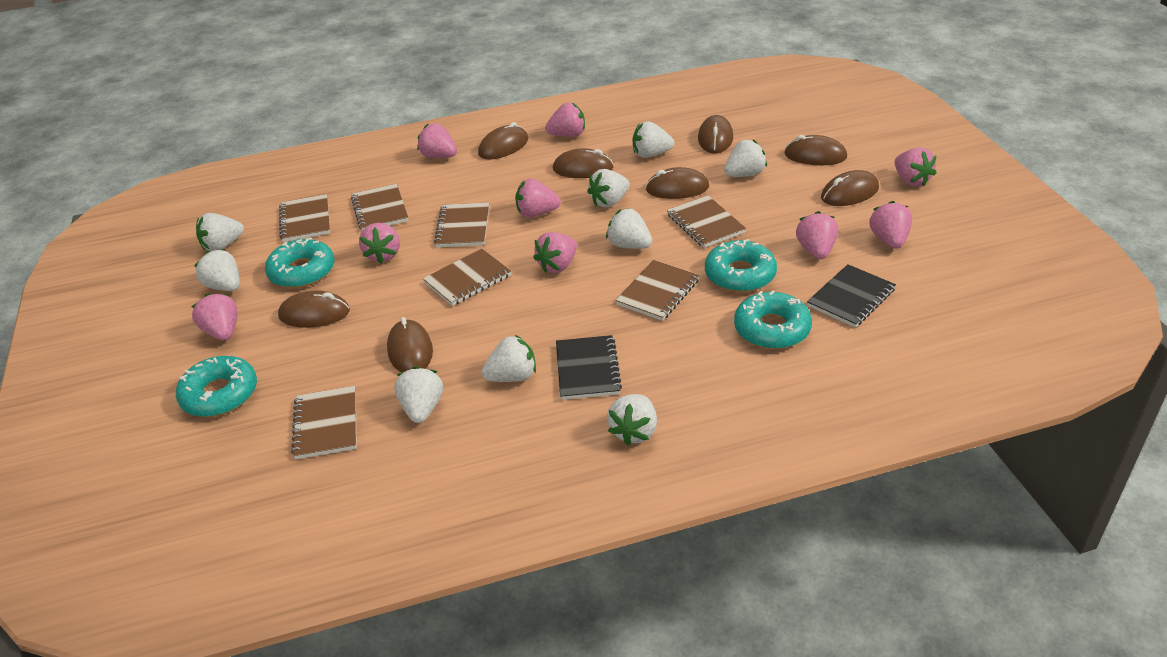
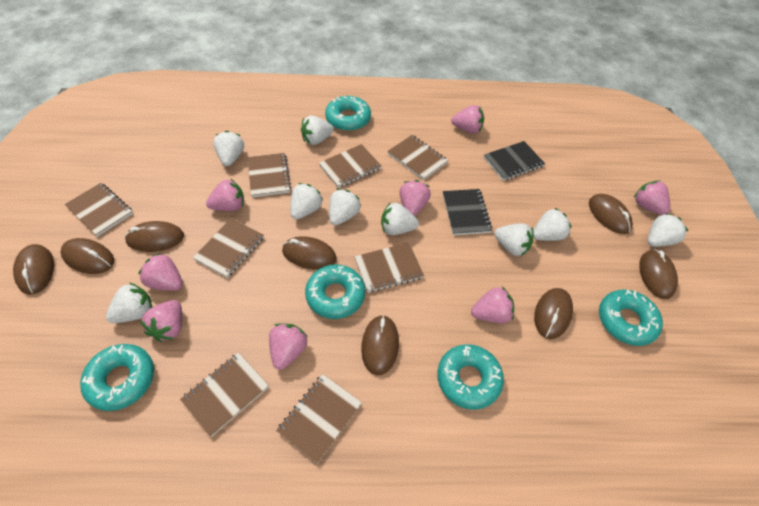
brown notebook: [279,194,330,242] [291,386,357,459] [351,184,408,231] [423,249,511,306] [434,202,489,248] [616,260,699,321] [667,196,746,248] = 7 -> [65,183,133,237] [180,352,269,437] [193,218,264,278] [248,153,291,197] [276,374,362,464] [319,144,382,188] [354,243,424,293] [388,135,448,180] = 8
pink strawberry: [191,293,237,340] [359,223,400,264] [417,123,457,158] [515,179,561,217] [533,232,577,273] [545,103,585,137] [796,211,838,259] [869,201,912,249] [894,148,936,187] = 9 -> [138,253,183,291] [140,300,182,342] [206,179,244,211] [269,323,308,370] [399,180,431,216] [451,105,484,134] [471,287,514,323] [634,180,670,215] = 8
turquoise donut: [176,356,257,417] [265,238,334,288] [705,239,777,292] [734,291,812,349] = 4 -> [80,344,154,411] [305,264,365,319] [325,96,371,131] [437,344,504,410] [599,290,663,346] = 5

